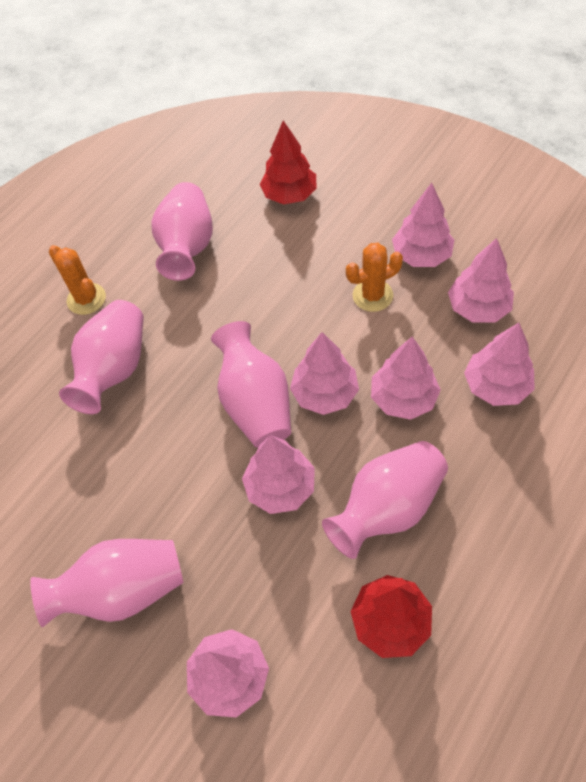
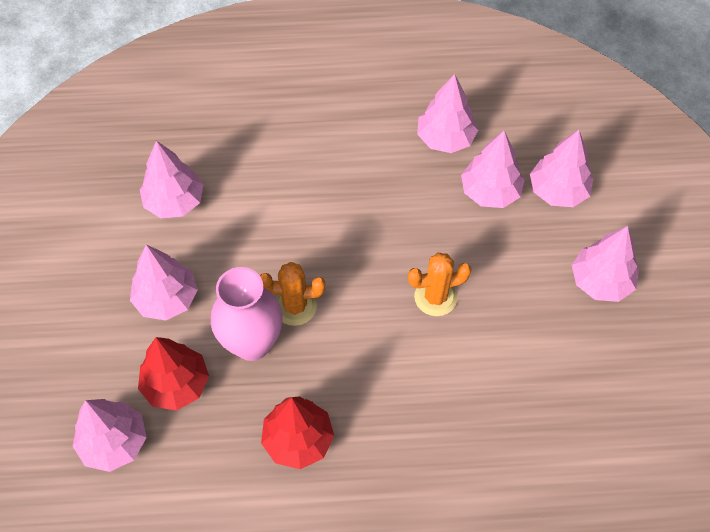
pink vase: [30,539,183,627] [59,300,144,414] [152,182,213,281] [211,321,291,448] [322,441,448,559] = 5 -> [211,267,283,361] = 1

